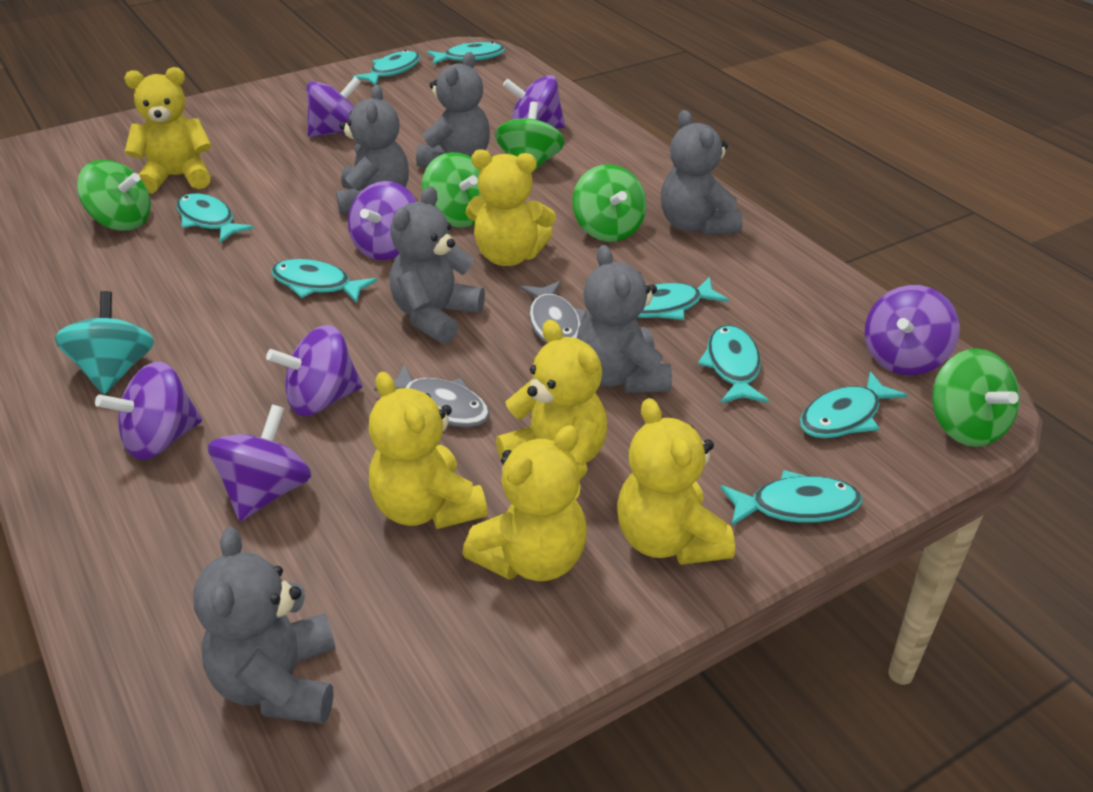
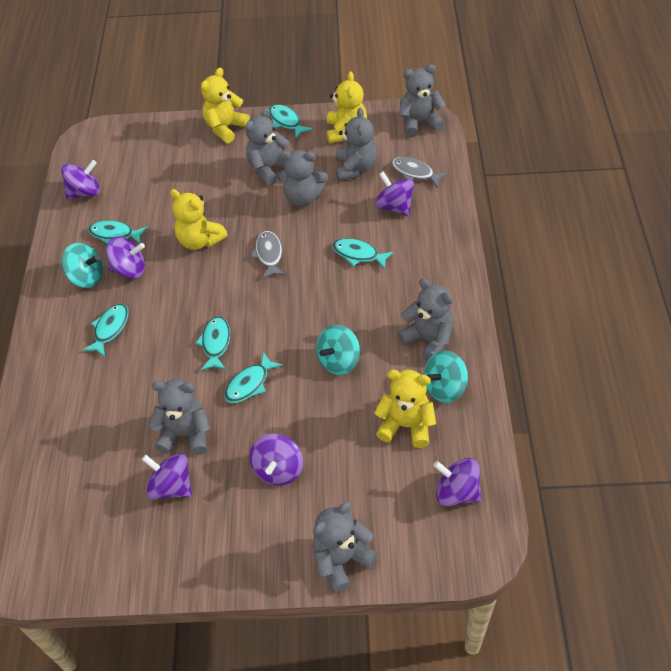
green spinning top: [77,160,151,231] [422,152,481,227] [495,101,565,172] [572,164,647,242] [932,348,1020,447] = 5 -> none = 0
grey teddy bear: [193,527,336,724] [336,85,409,214] [389,186,485,344] [416,52,490,167] [577,245,672,393] [661,110,743,236] = 6 -> [149,379,210,455] [245,108,289,186] [277,150,328,207] [313,502,378,592] [335,108,377,181] [397,278,454,361] [399,64,446,137] = 7
purple spinning top: [95,362,202,460] [208,405,311,521] [266,325,363,416] [306,77,361,137] [348,181,417,260] [503,75,565,129] [865,285,960,375] = 7 -> [61,160,100,199] [106,237,145,279] [142,453,192,499] [249,434,303,485] [375,171,414,216] [433,458,481,506] = 6
turquoise fish: [177,193,254,243] [271,259,377,303] [352,50,420,85] [427,42,505,65] [638,277,729,320] [698,325,769,403] [720,470,862,526] [800,371,908,438] = 8 -> [83,304,129,357] [88,220,148,244] [195,316,230,370] [224,352,283,403] [269,104,313,138] [332,238,394,269] = 6
turquoise spinning top: [55,291,154,394] = 1 -> [61,243,103,288] [317,324,360,375] [424,350,468,403] = 3
yellow teddy bear: [124,67,212,194] [369,372,487,529] [462,425,587,581] [466,149,556,266] [496,320,607,479] [617,398,735,565] = 6 -> [170,189,228,250] [201,68,250,143] [326,72,367,144] [375,370,436,448] = 4

